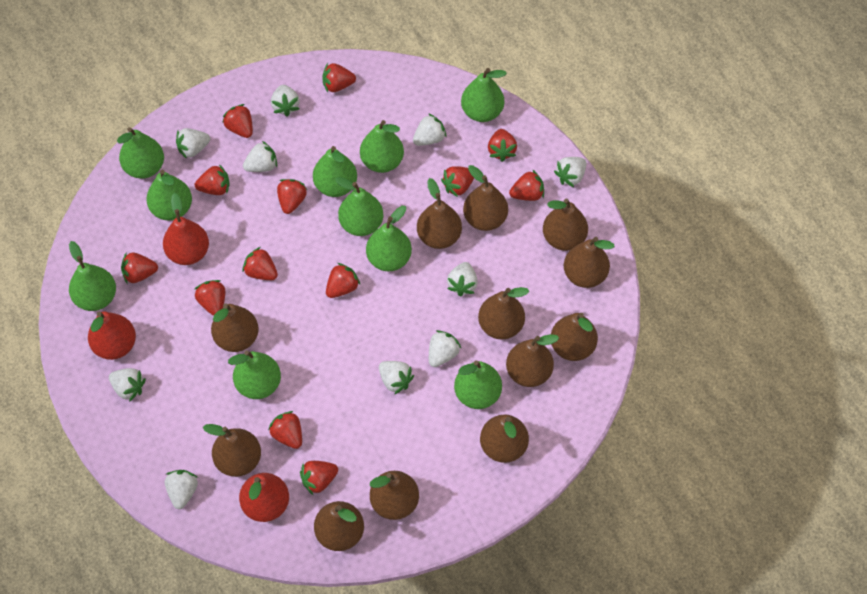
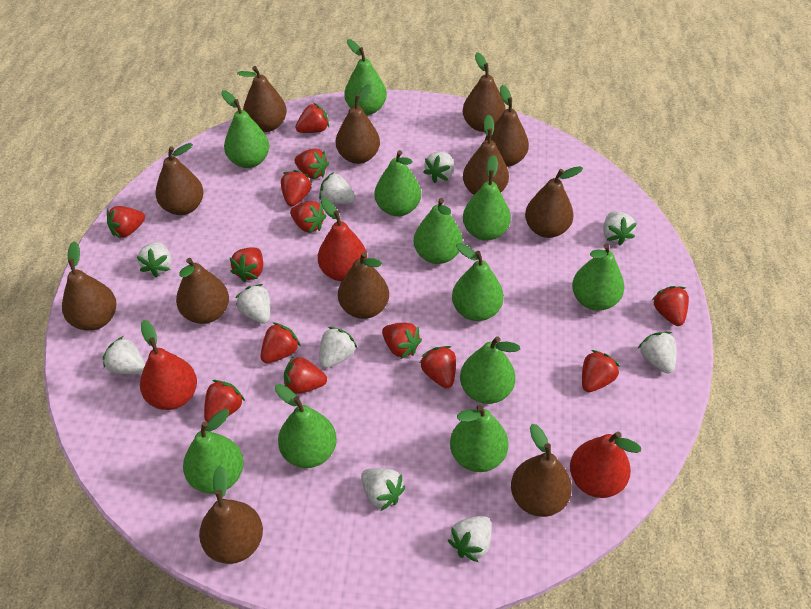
green pear: [69,241,116,311] [117,127,164,179] [146,169,192,220] [228,350,281,399] [313,146,357,197] [335,177,383,236] [360,120,404,173] [366,206,412,271] [454,360,502,409] [461,68,507,122] = 10 -> [183,409,244,494] [221,90,269,168] [275,384,337,468] [344,39,387,115] [374,150,421,216] [414,198,463,264] [450,405,509,472] [452,243,504,321] [460,336,520,404] [463,155,511,241] [572,243,624,311] = 11

